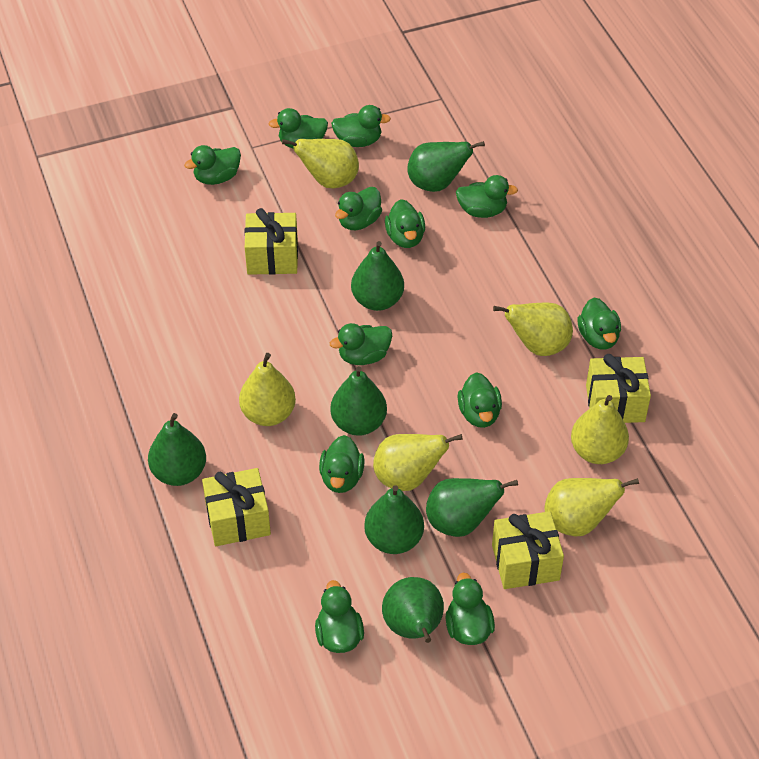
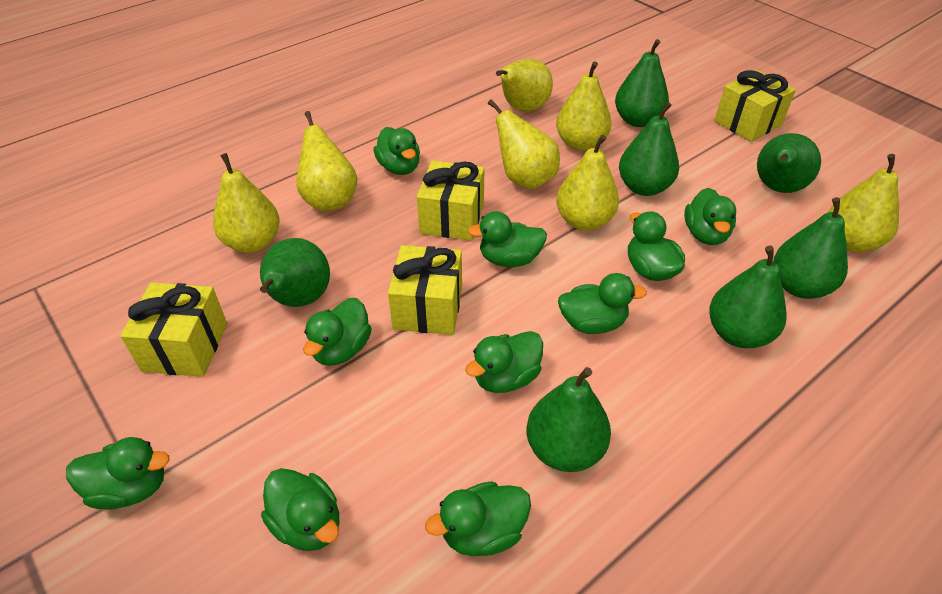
green duck: [184,145,241,185] [269,108,328,148] [315,580,364,653] [319,435,365,493] [330,323,392,365] [331,105,391,147] [335,187,382,230] [385,199,425,248] [445,573,495,645] [456,175,518,218] [458,372,502,428] [578,298,621,349] = 12 -> [66,437,170,510] [261,468,339,551] [303,298,372,366] [373,127,420,175] [425,481,531,556] [465,331,543,393] [468,211,547,267] [558,273,647,334] [628,211,685,281] [684,188,736,245] = 10
yellow pear: [239,353,296,426] [282,139,359,188] [373,434,463,491] [493,302,573,356] [544,478,639,536] [571,395,629,464] = 6 -> [213,153,280,253] [296,111,357,211] [488,99,560,189] [496,59,553,112] [556,61,611,151] [556,135,619,231] [829,154,899,252] = 7

